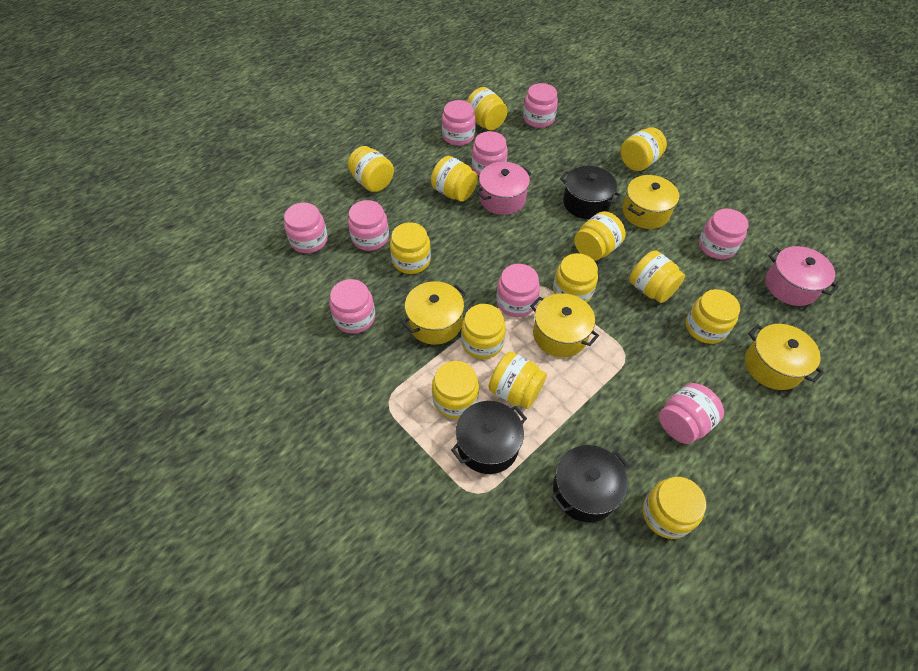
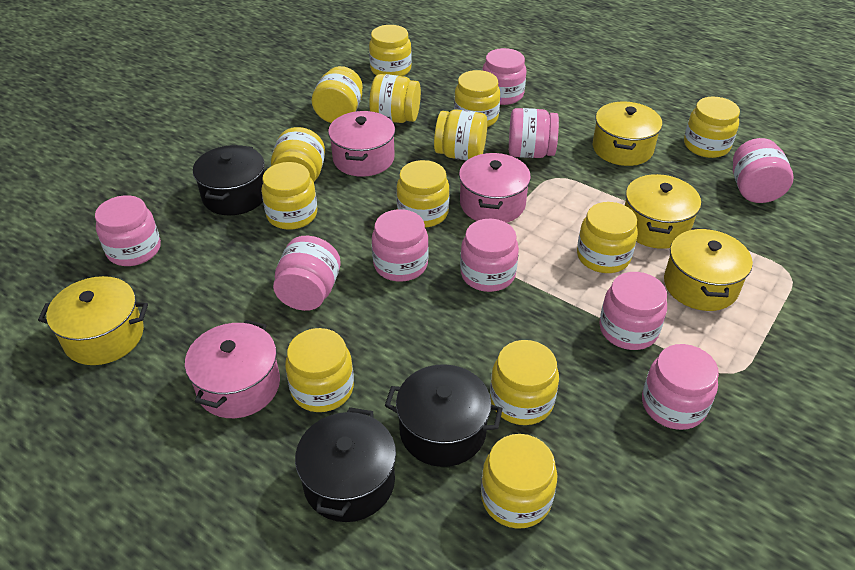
pink pot: [476,162,532,215] [765,246,839,306] = 2 -> [185,320,280,418] [328,111,395,177] [459,153,531,223] = 3

